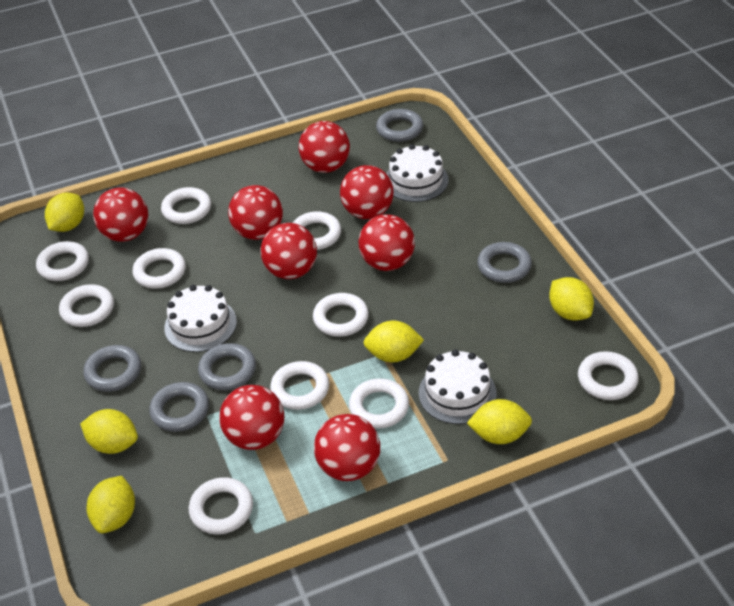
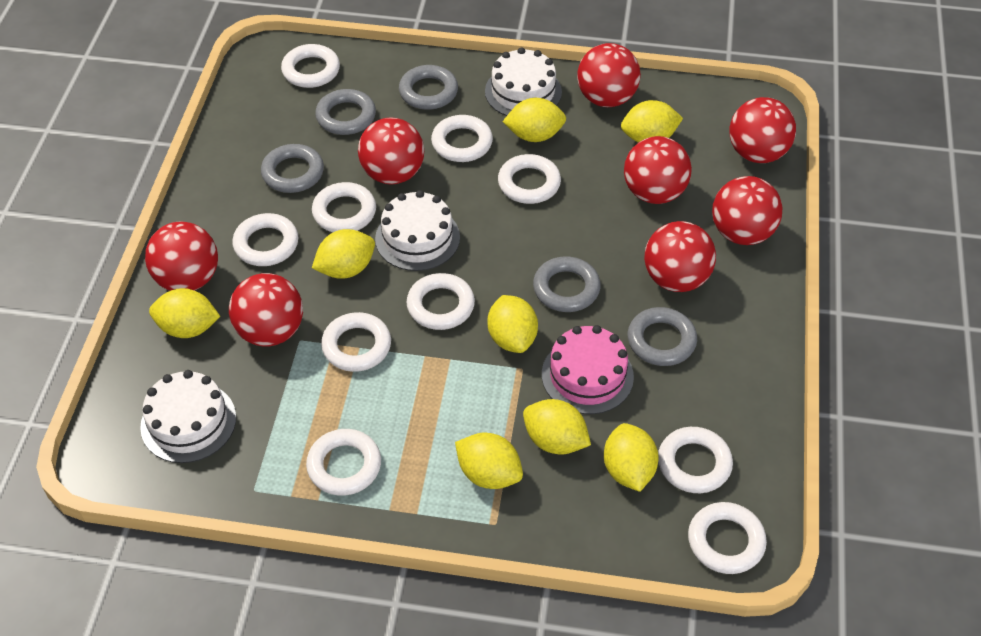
pink cake: none = 0 -> [542,325,634,414] = 1
yellow lemon: [45,193,84,232] [80,409,138,454] [87,476,135,533] [364,321,424,362] [467,399,532,444] [549,277,594,321] = 6 -> [149,288,220,338] [312,229,375,279] [455,433,523,489] [488,295,538,353] [502,98,566,142] [523,399,591,454] [604,423,659,492] [621,100,683,143] = 8

